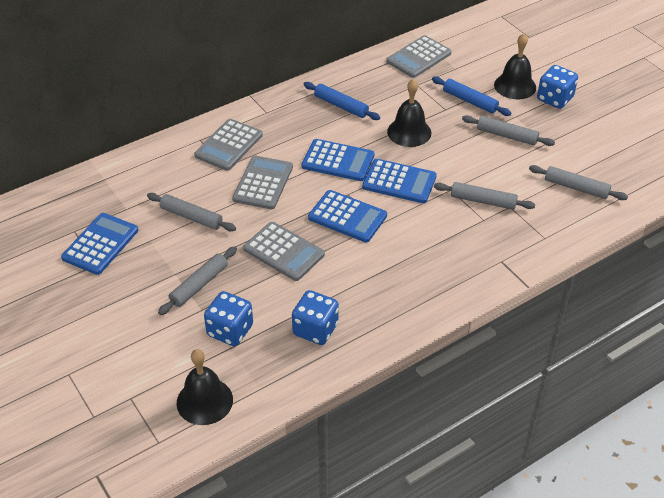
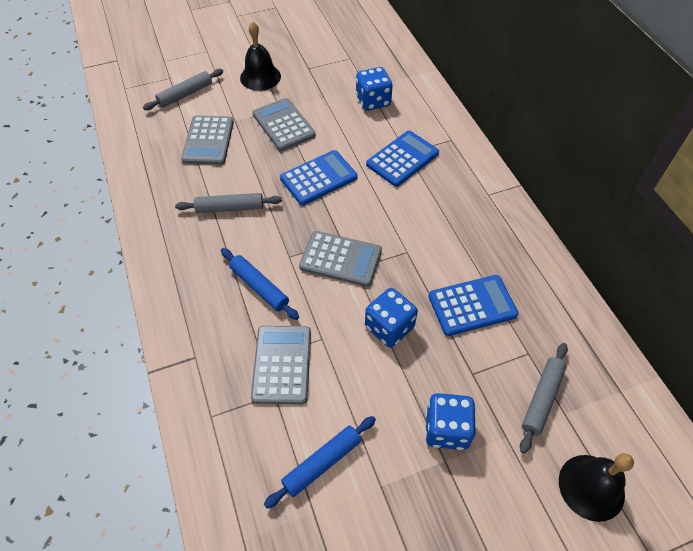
black bell: [177,349,233,425] [387,79,431,147] [494,33,536,99] = 3 -> [240,21,281,91] [559,453,634,522] = 2
blue calculator: [61,213,138,275] [301,139,375,181] [308,190,387,242] [362,159,437,203] = 4 -> [280,150,358,205] [366,131,439,187] [428,275,519,336] = 3
grey rolling pin: [147,193,236,231] [158,246,237,315] [434,182,535,210] [462,115,555,146] [529,165,628,200] = 5 -> [143,69,223,110] [175,193,282,213] [520,343,568,454] = 3

